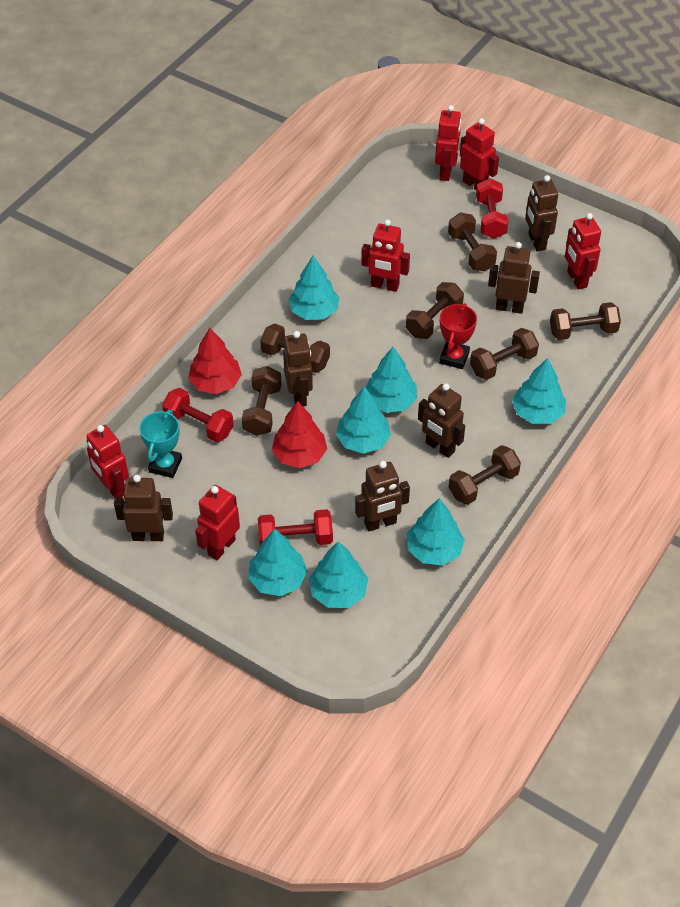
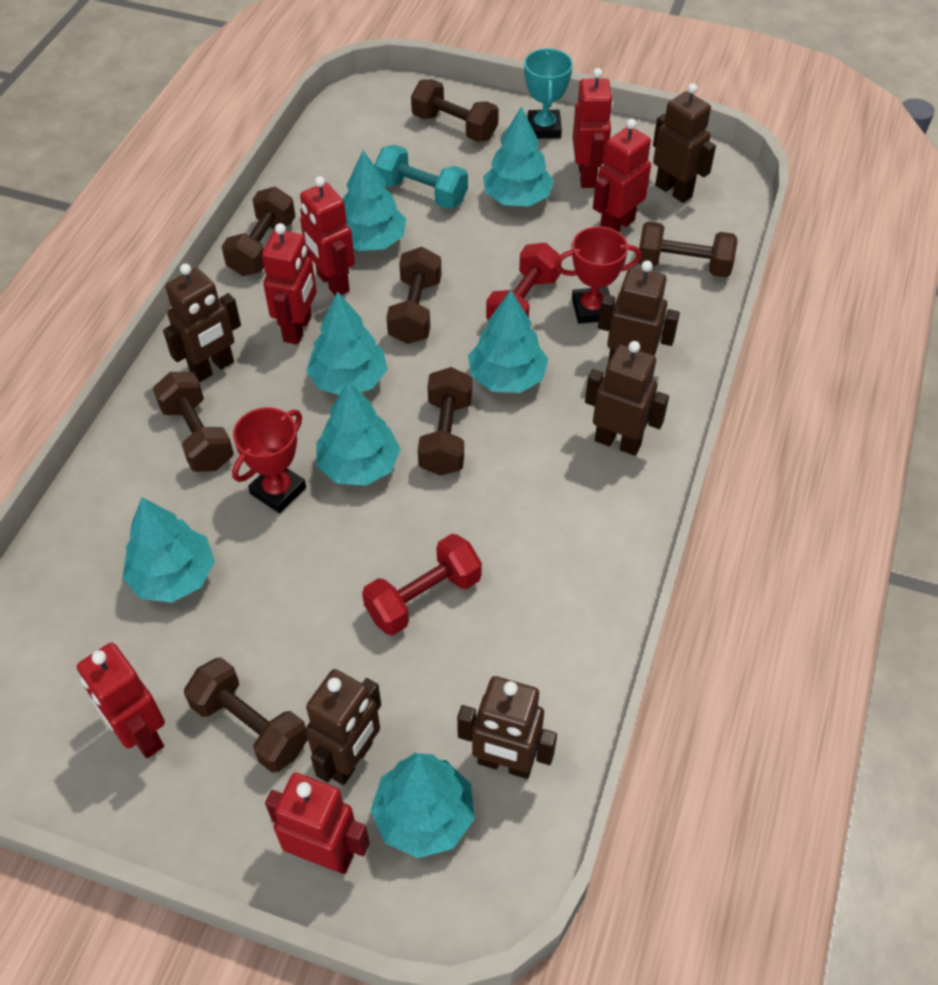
red dumbbell: [162,388,234,442] [258,509,333,546] [476,178,508,239] = 3 -> [362,534,482,635] [486,243,562,320] = 2
red tree: [188,328,242,394] [272,401,327,468] = 2 -> none = 0
red trophy: [439,303,477,369] = 1 -> [232,407,306,513] [555,226,642,324] = 2
turquoise dumbbell: none = 0 -> [374,145,468,209] = 1

